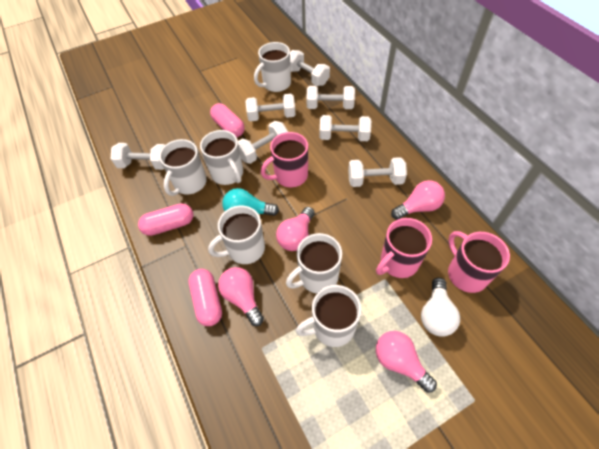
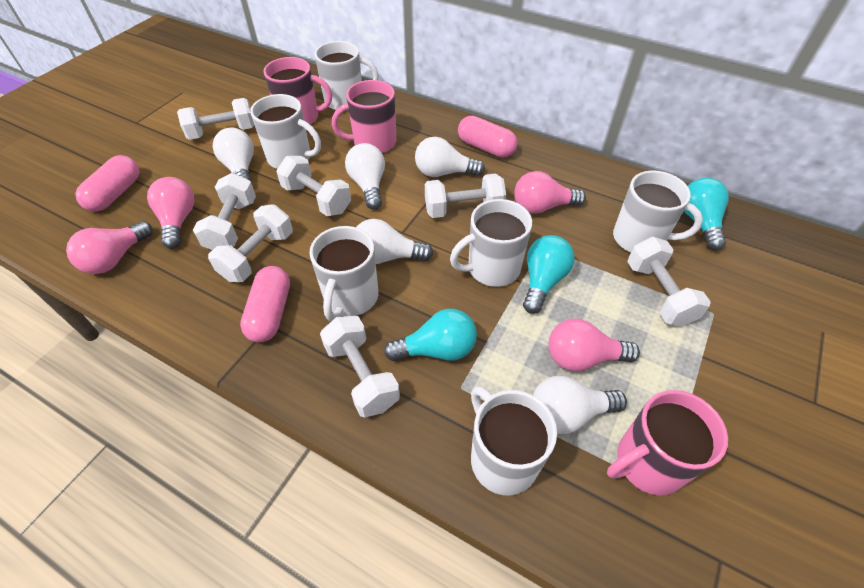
turquoise light bulb: [222,188,279,216] = 1 -> [384,309,477,361] [523,235,575,314] [684,178,729,250] = 3
white light bulb: [421,278,460,337] = 1 -> [213,128,254,183] [345,143,385,210] [356,219,433,264] [415,137,485,177] [533,376,627,434] = 5

